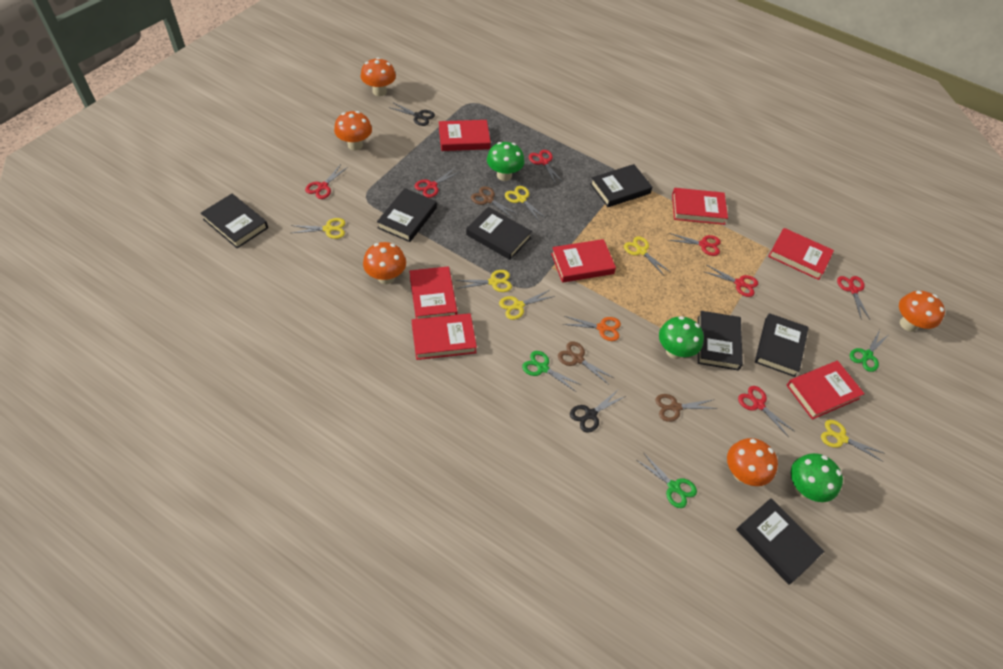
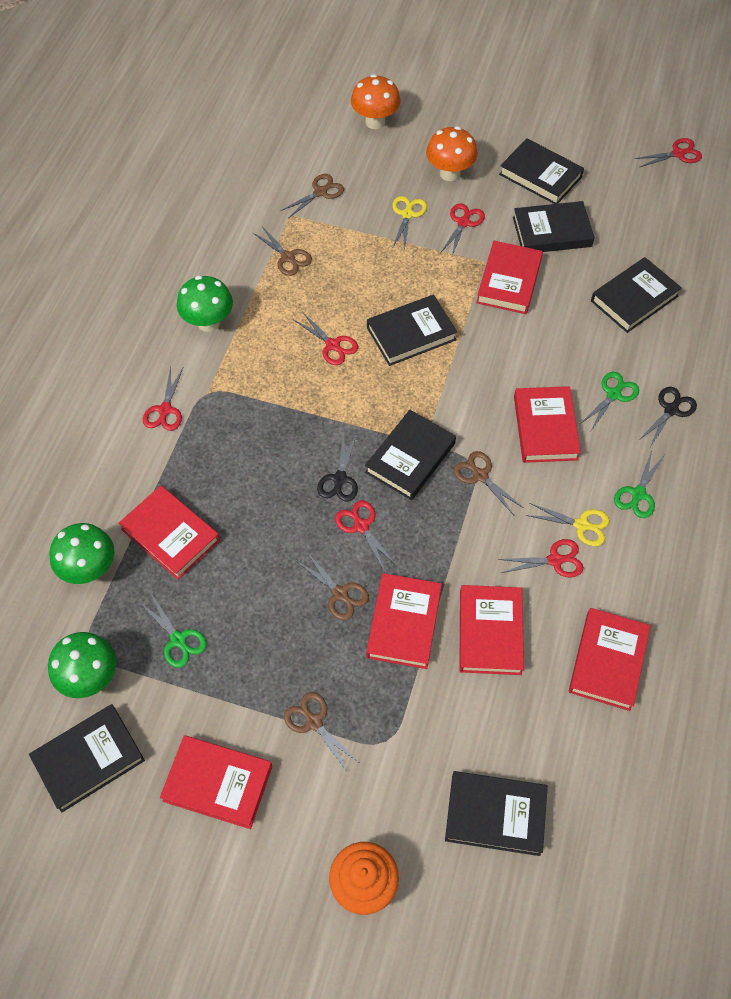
brown scissors: [471,186,519,218] [558,342,614,385] [655,394,718,422] = 3 -> [252,226,312,276] [281,174,344,218] [284,692,360,773] [297,551,369,620] [454,451,524,515] = 5
orange cupcake: none = 0 -> [329,842,399,915] = 1
orange mushroom: [334,111,372,151] [361,57,396,96] [363,242,406,284] [727,438,778,486] [899,291,945,332] = 5 -> [351,74,401,129] [426,126,478,181] = 2
orange scissors: [563,316,621,341] = 1 -> none = 0
red scissors: [305,166,348,199] [414,168,460,198] [529,150,564,184] [669,233,721,256] [703,265,758,297] [738,386,795,437] [837,276,870,319] = 7 -> [143,367,183,431] [294,313,358,365] [335,500,397,572] [441,204,485,256] [498,539,584,578] [634,138,702,167] = 6
yellow scissors: [291,218,345,239] [455,270,512,292] [499,289,555,320] [505,186,547,222] [624,236,670,275] [821,420,884,462] = 6 -> [392,196,427,251] [526,503,610,546] = 2

